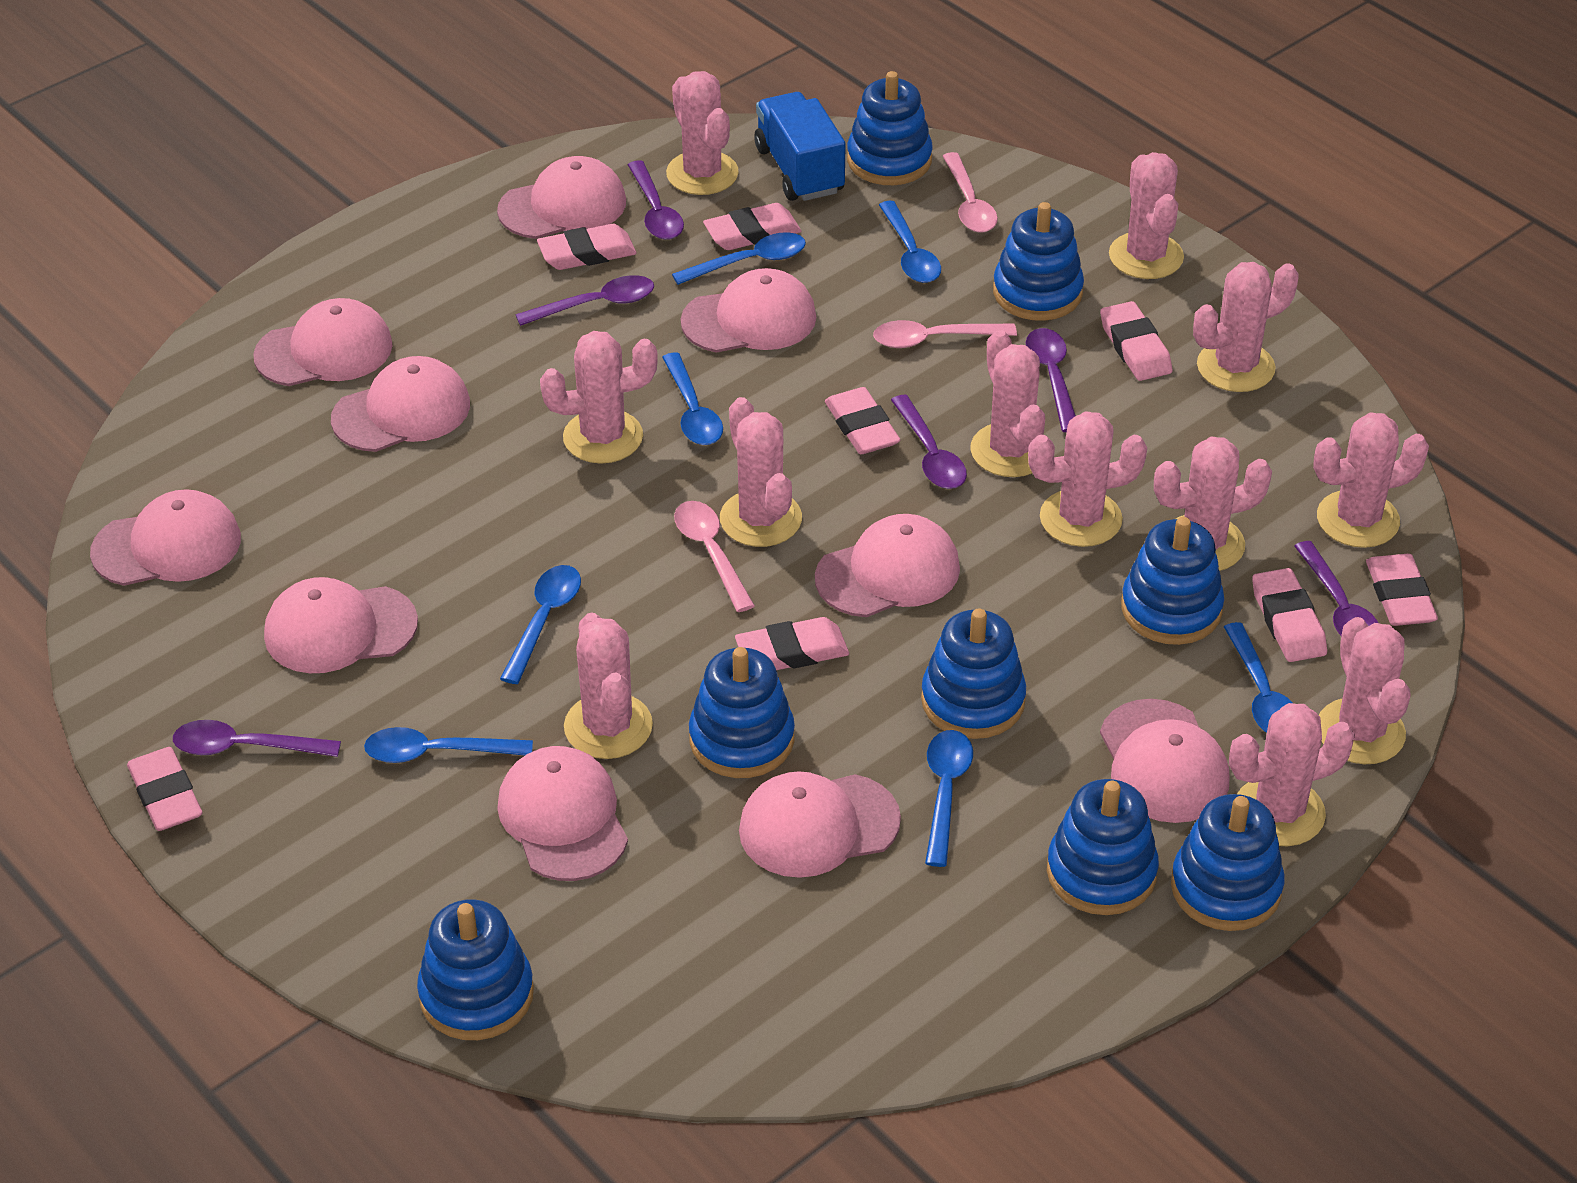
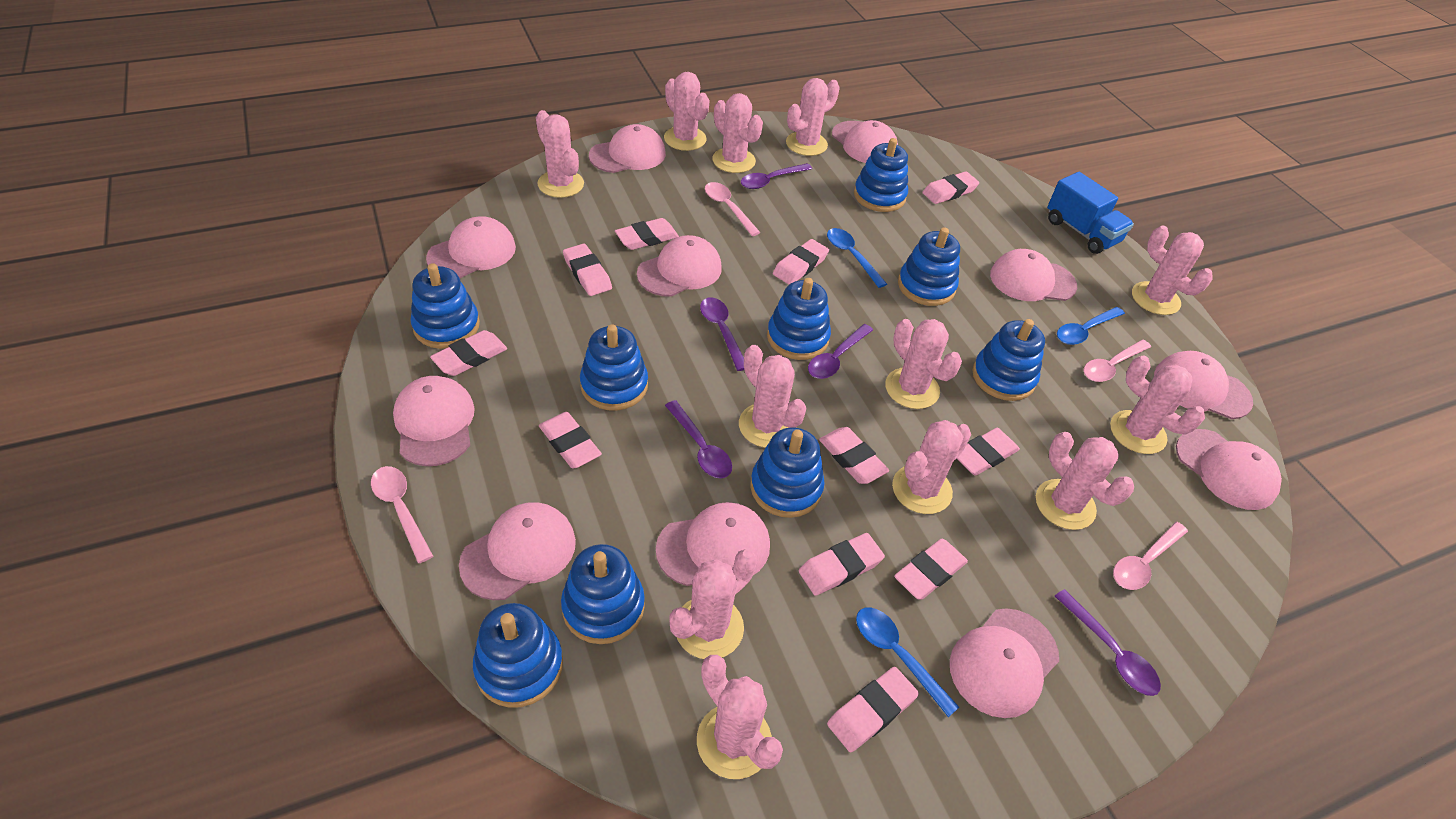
blue spoon: [364,727,533,763] [500,565,581,684] [662,352,723,445] [672,232,806,285] [879,201,941,283] [925,730,973,867] [1224,622,1292,733] = 7 -> [827,228,887,288] [856,607,959,717] [1057,307,1125,345] = 3
blue stacking toy: [417,899,534,1040] [689,647,795,778] [847,71,933,185] [921,608,1026,739] [993,202,1084,321] [1047,779,1159,915] [1121,517,1224,645] [1171,794,1284,931] = 8 -> [411,263,480,349] [473,603,563,708] [561,544,645,644] [580,324,648,411] [750,428,825,518] [767,278,831,360] [854,138,908,212] [898,227,960,306] [972,319,1045,401] = 9
pink cap: [90,489,241,586] [253,298,393,386] [264,577,418,673] [331,356,470,452] [497,156,626,239] [497,746,628,881] [681,268,816,353] [739,771,901,878] [815,514,960,617] [1100,699,1230,823] = 10 -> [393,376,475,466] [426,216,516,278] [459,502,576,600] [589,124,666,173] [637,235,722,297] [656,502,770,586] [832,120,898,163] [950,608,1059,718] [990,249,1077,301] [1154,351,1253,419] [1176,429,1282,510] = 11
pink eraser: [127,747,202,831] [537,224,636,270] [703,203,801,250] [735,617,849,670] [825,387,900,454] [1100,301,1172,381] [1252,568,1327,662] [1366,554,1438,626] = 8 -> [430,330,507,376] [539,412,602,469] [563,244,612,296] [615,218,679,250] [773,239,829,284] [799,533,885,596] [819,427,889,484] [827,667,919,752] [894,539,968,600] [922,171,979,204] [957,428,1020,476] = 11
pink spoon: [674,501,755,612] [873,320,1017,348] [943,152,998,232] = 3 -> [371,466,433,563] [705,182,761,236] [1084,340,1151,382] [1113,522,1188,590] = 4
purple spoon: [173,720,341,757] [515,275,654,326] [628,160,684,240] [891,395,967,489] [1026,328,1076,432] [1295,541,1378,636] = 6 -> [665,400,732,478] [700,297,744,371] [741,163,812,189] [808,324,873,379] [1055,589,1161,696] = 5

